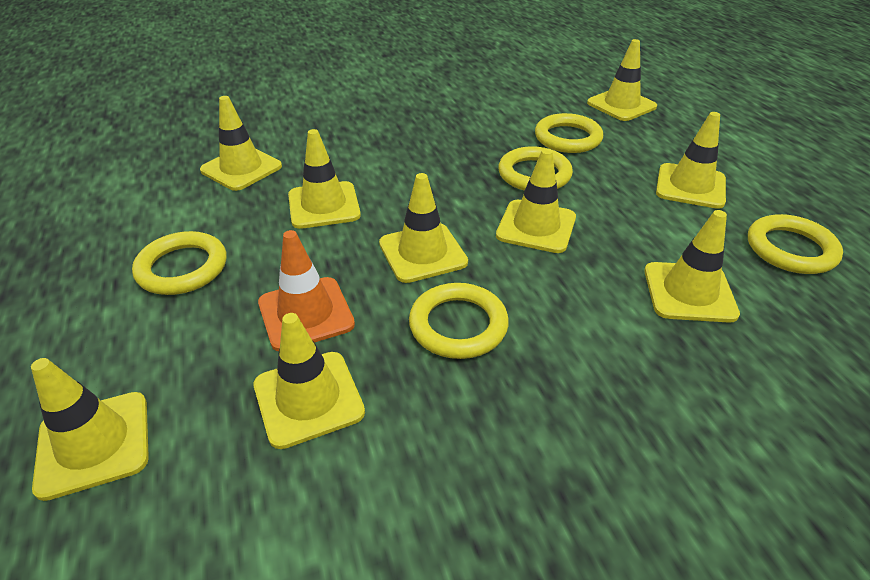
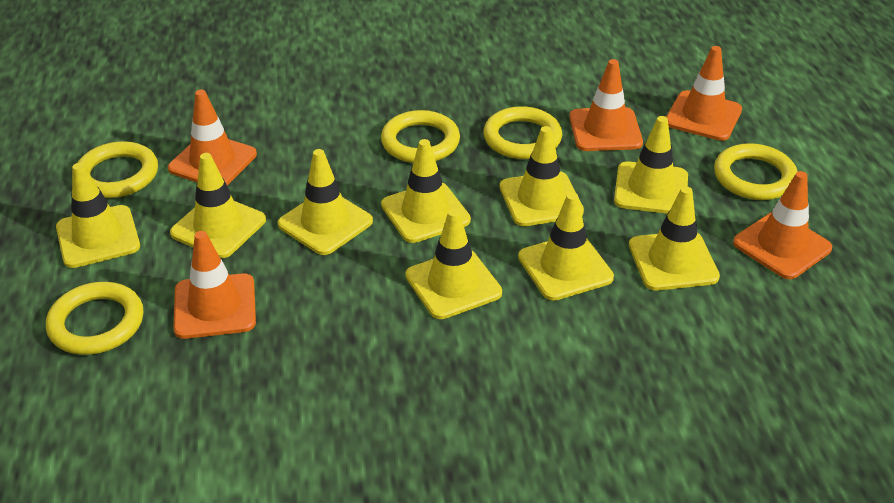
orange traffic cone: [258,230,355,351] = 1 -> [168,90,257,185] [173,231,256,339] [569,59,643,151] [666,46,742,141] [733,171,832,279] = 5

